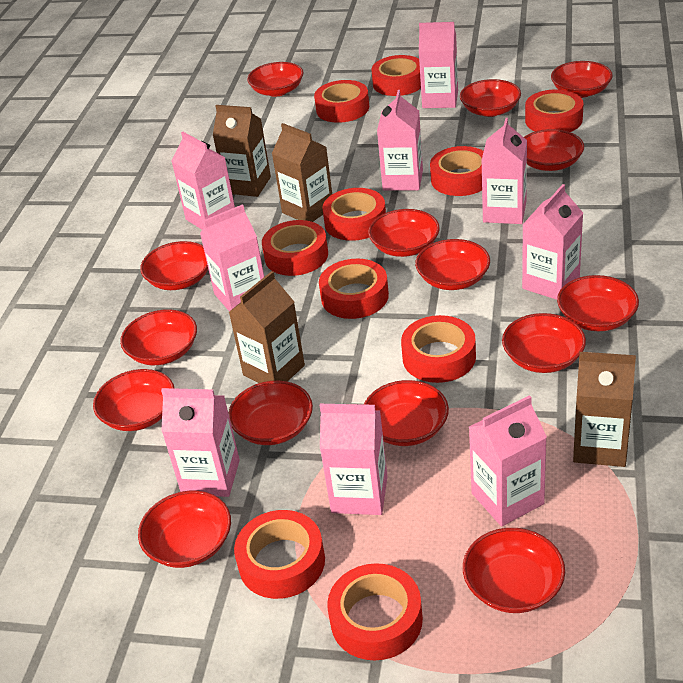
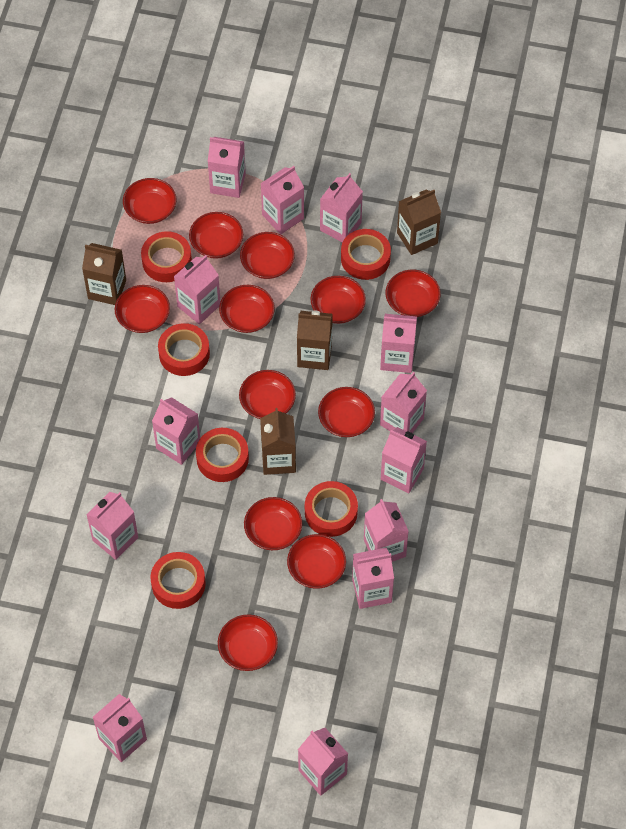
pink carton: [161,388,240,497] [171,132,235,230] [200,204,264,311] [320,404,388,515] [377,90,423,191] [419,22,458,108] [469,395,547,526] [481,118,527,224] [522,184,583,300] = 9 -> [86,492,138,560] [93,694,147,762] [152,397,200,465] [174,255,220,324] [208,137,246,198] [261,166,304,234] [298,728,348,796] [320,173,363,243] [352,547,394,609] [364,499,409,562] [380,314,417,373] [380,372,427,433] [381,427,427,493] = 13
red bowl: [93,369,175,431] [120,309,197,365] [138,491,231,568] [140,241,208,290] [228,381,313,445] [247,62,304,97] [364,380,449,446] [368,209,440,257] [415,239,490,290] [460,79,521,117] [463,528,565,613] [502,313,586,373] [524,129,584,171] [551,61,613,98] [557,275,639,331] = 15 -> [115,285,170,333] [123,178,177,224] [189,212,243,259] [218,614,278,671] [219,285,275,333] [239,370,296,419] [240,232,295,279] [244,497,302,550] [287,534,346,589] [310,276,366,324] [318,387,375,437] [385,270,441,317] = 12
red tape: [234,510,325,599] [262,220,328,276] [314,80,369,123] [319,259,389,319] [322,188,386,241] [327,563,423,661] [371,55,421,96] [401,315,476,383] [430,146,484,196] [525,89,584,132] = 10 -> [141,231,192,282] [150,552,206,609] [158,323,210,376] [196,428,249,482] [305,481,358,537] [341,229,391,280] = 6

